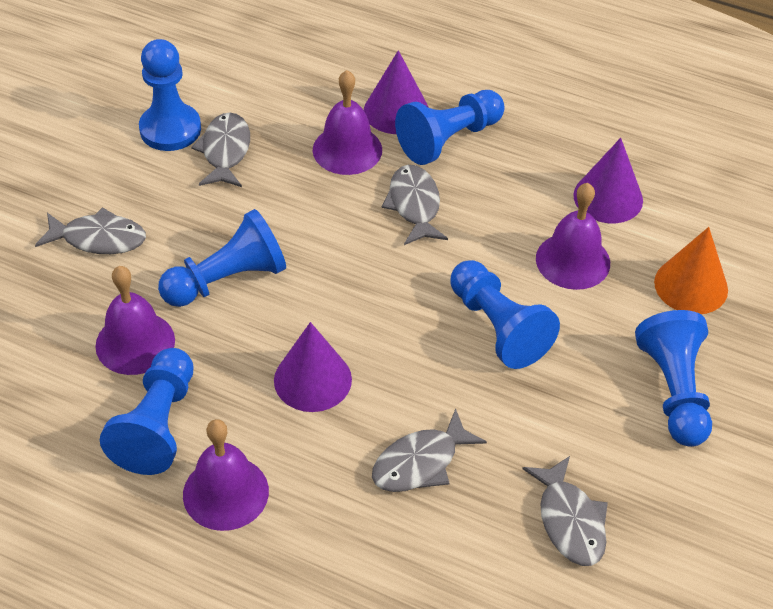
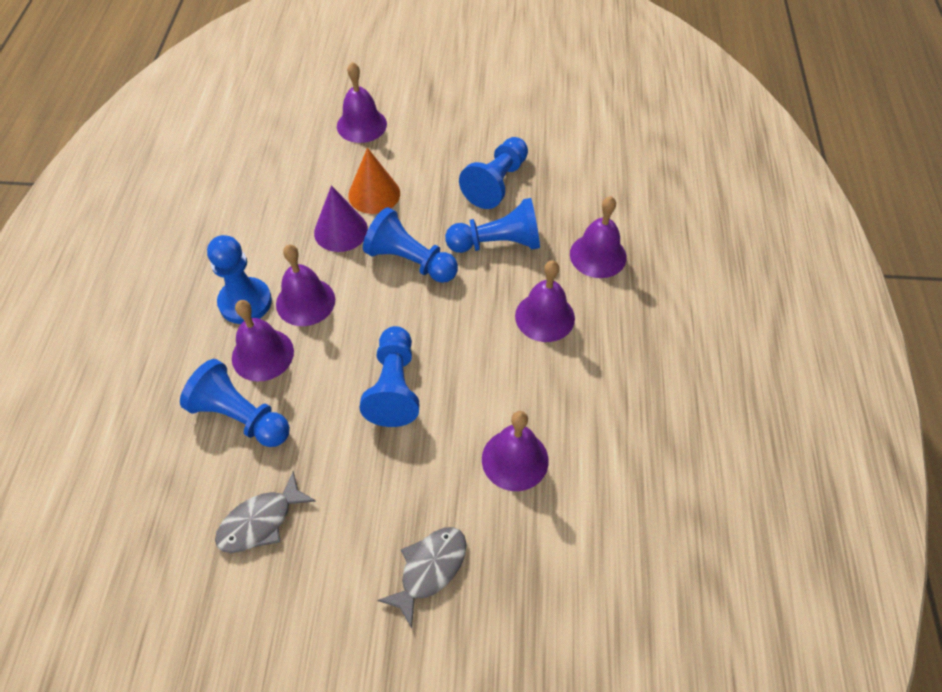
grey fish: [35,207,146,254] [191,112,250,187] [372,409,487,492] [382,165,448,245] [522,456,608,566] = 5 -> [215,472,316,553] [377,527,467,628] = 2
purple bell: [95,266,175,375] [183,419,269,531] [313,70,382,175] [536,183,610,290] = 4 -> [232,300,294,381] [276,244,335,326] [337,62,387,143] [482,411,549,491] [515,260,575,342] [570,196,627,278] = 6
purple cone: [274,322,352,412] [364,50,429,134] [573,138,643,223] = 3 -> [314,185,368,252] = 1

